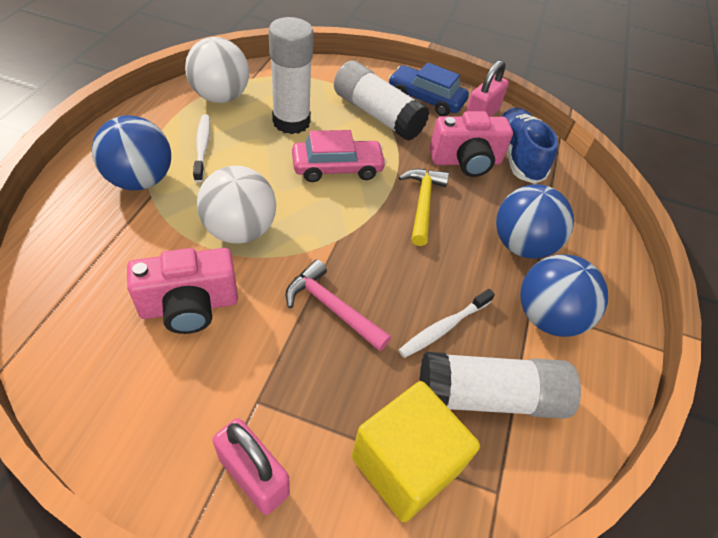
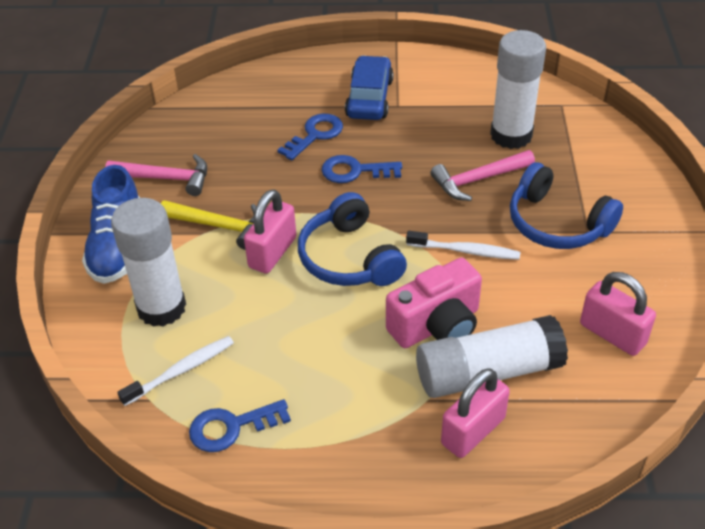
blue ball: [92,115,171,190] [496,184,574,259] [520,254,608,337] = 3 -> none = 0
blue headphones: none = 0 -> [298,192,407,286] [510,162,623,249] = 2
blue key: none = 0 -> [189,399,291,452] [277,114,343,160] [322,155,402,183] = 3
pink camera: [127,248,238,334] [429,111,513,177] = 2 -> [386,258,482,348] = 1
pink car: [292,130,387,182] = 1 -> none = 0
pink hammer: [286,259,391,351] = 1 -> [105,154,207,196] [430,150,535,201] = 2
pink padlock: [213,418,290,515] [466,60,509,117] = 2 -> [244,189,296,274] [441,368,510,458] [580,272,656,356] = 3
white ball: [185,37,249,103] [197,166,276,244] = 2 -> none = 0
yellow cube: [352,381,480,522] = 1 -> none = 0

